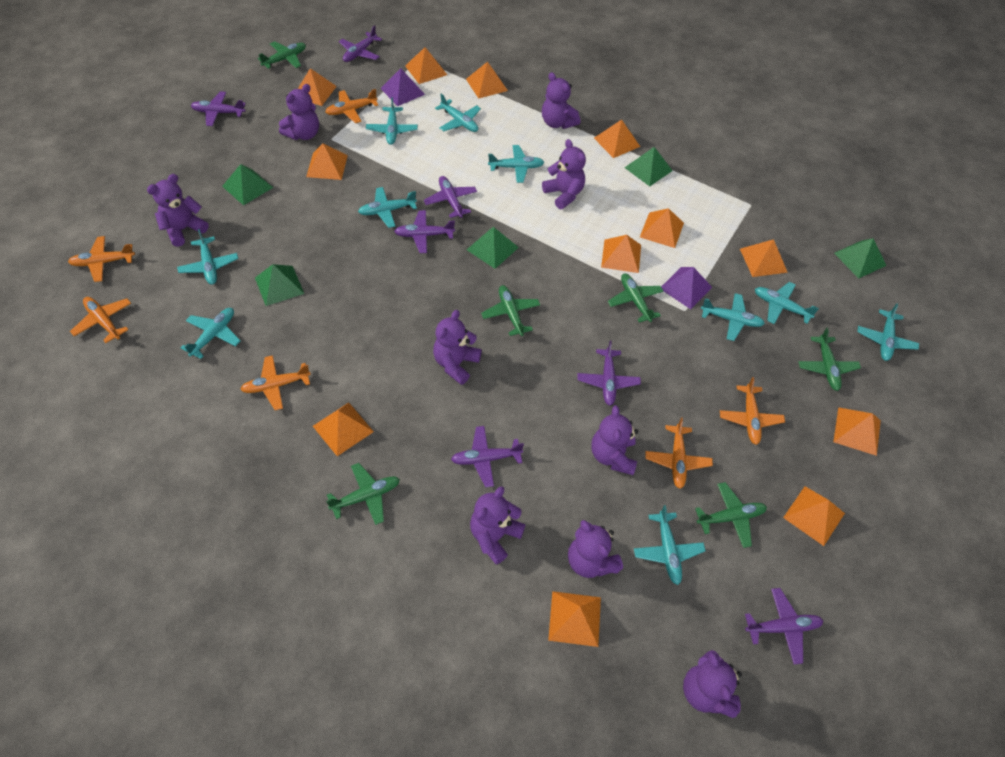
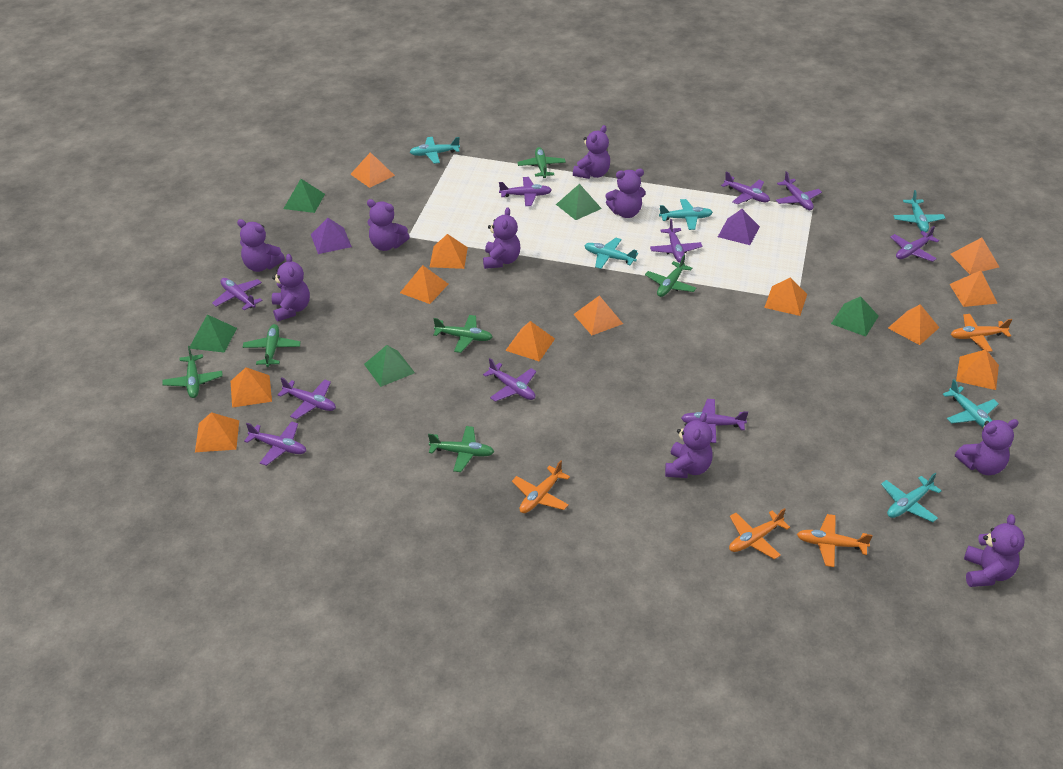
orange plane: [68,236,135,282] [70,297,131,343] [240,355,311,410] [325,89,378,123] [645,417,713,489] [720,377,785,445] = 6 -> [512,460,570,513] [729,508,790,559] [797,514,873,567] [951,314,1012,352] = 4
purple plane: [191,91,246,126] [339,25,382,62] [394,210,455,253] [424,176,477,218] [451,426,524,487] [577,340,641,406] [745,588,823,664] = 7 -> [212,278,263,310] [244,421,306,466] [278,377,336,419] [483,358,536,402] [499,177,552,206] [650,219,703,263] [681,399,748,443] [721,171,770,205] [776,171,822,210] [890,226,939,262] = 10
turquoise plane: [177,229,238,285] [181,308,241,359] [358,187,417,228] [366,97,418,145] [435,94,481,132] [488,145,544,183] [634,505,706,585] [701,293,765,341] [755,282,819,324] [857,303,919,361] = 10 -> [410,137,460,164] [584,238,638,269] [659,199,713,230] [881,473,942,522] [893,190,945,232] [943,379,999,427] = 6

